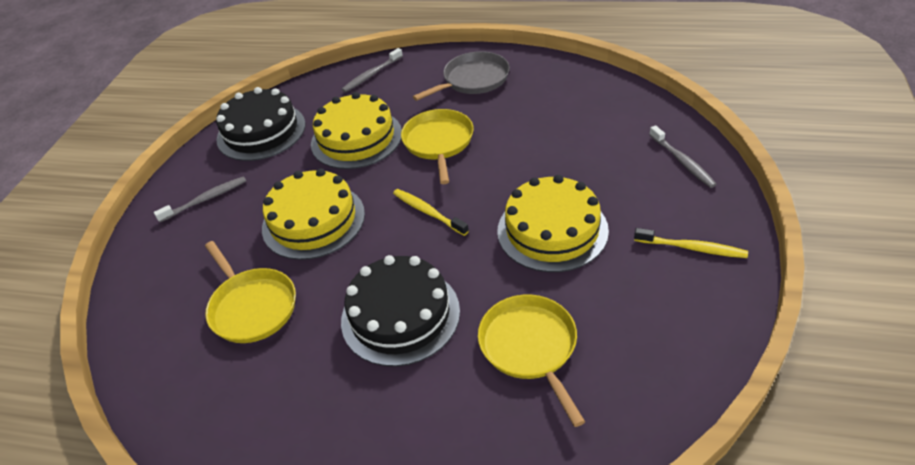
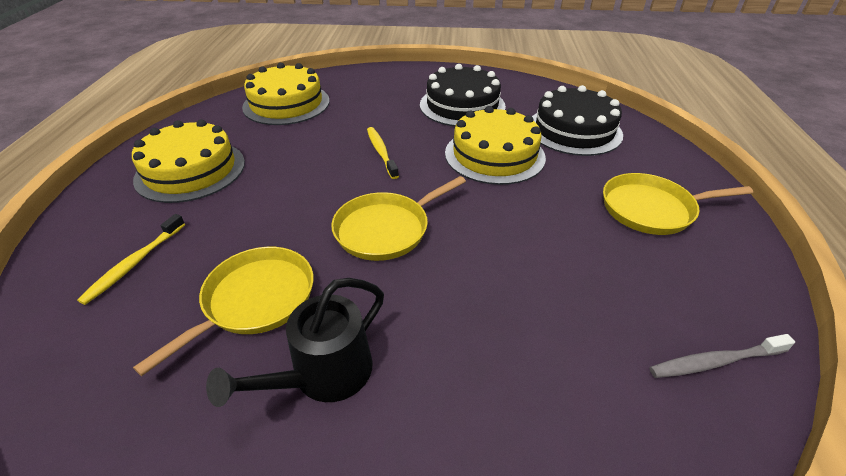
black watering can: none = 0 -> [206,278,384,407] = 1
grey pan: [413,51,510,101] = 1 -> none = 0
grey toothbrush: [154,176,246,222] [342,48,403,92] [649,125,717,188] = 3 -> [650,334,795,378] = 1

